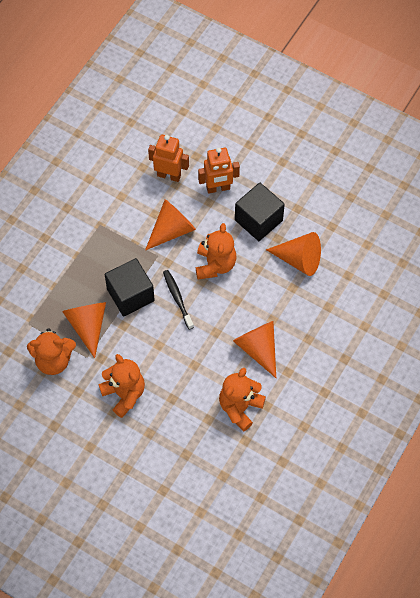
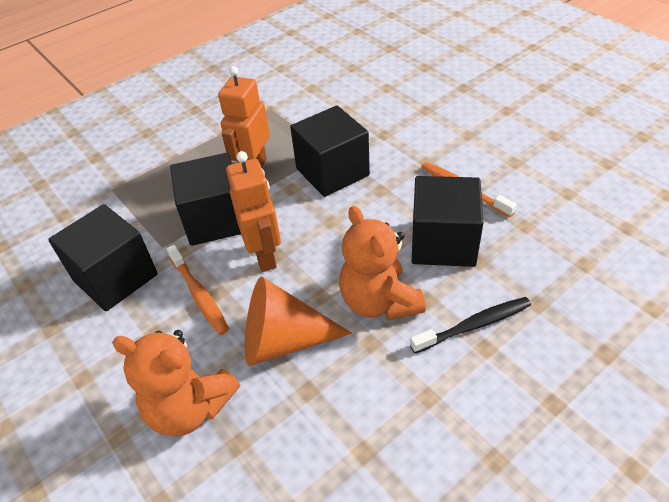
black cube: [105,258,155,317] [235,182,285,241] = 2 -> [48,204,158,311] [170,153,241,246] [290,106,370,197] [412,176,484,267] = 4
orange cone: [62,302,106,358] [145,199,196,251] [233,321,276,378] [266,232,321,276] = 4 -> [245,277,352,366] = 1
orange teddy bear: [27,328,76,375] [98,354,145,418] [196,223,237,280] [219,368,266,431] = 4 -> [112,330,240,436] [339,206,426,320] = 2
orange toothbrush: none = 0 -> [166,245,229,335] [421,162,517,217] = 2

